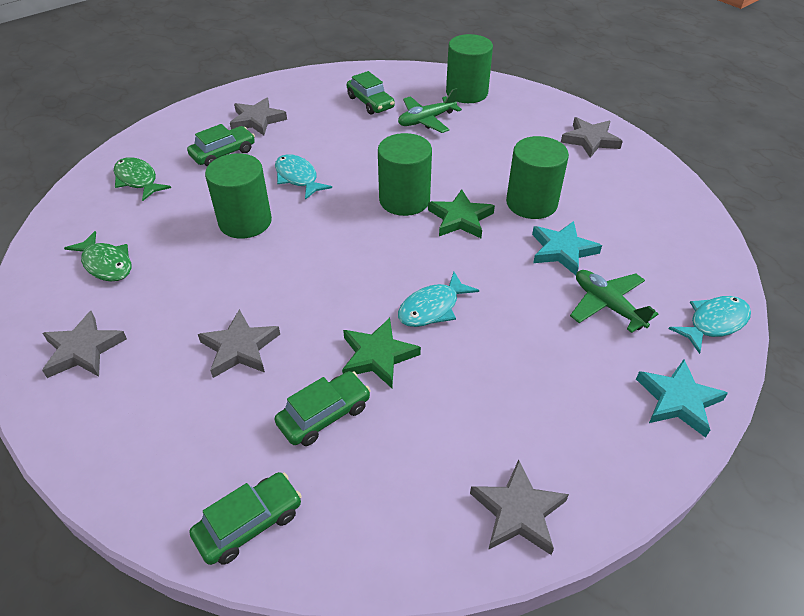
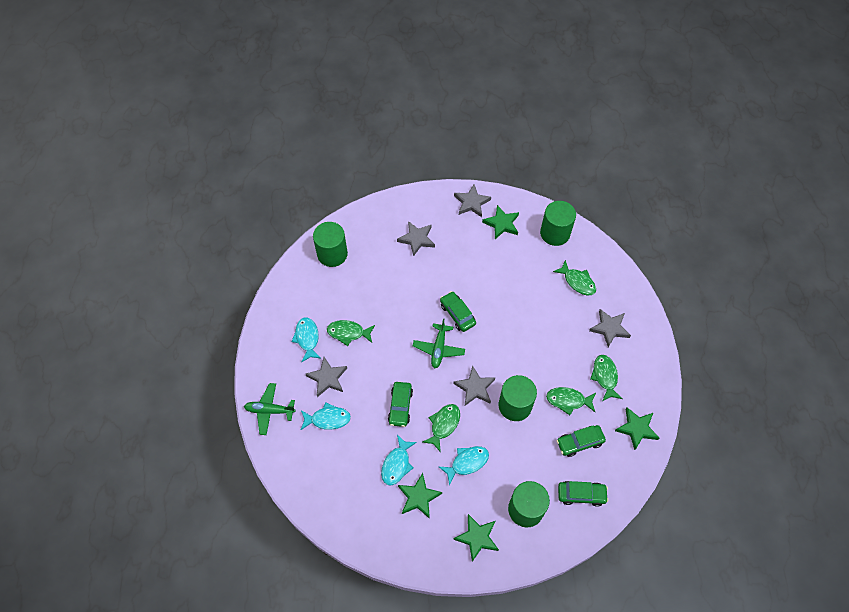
green fish: [64,231,131,281] [114,157,171,201] = 2 -> [327,320,375,346] [423,404,460,452] [546,387,596,415] [553,260,596,296] [590,355,622,401] = 5
green star: [342,318,421,388] [428,189,495,238] = 2 -> [398,473,442,519] [453,514,499,562] [482,205,519,239] [615,407,659,450] = 4
turquoise fish: [275,154,332,200] [398,272,479,327] [669,296,751,354] = 3 -> [291,317,321,362] [301,403,351,430] [381,435,417,485] [439,446,489,486] = 4
turquoise star: [532,221,602,275] [636,360,728,438] = 2 -> none = 0

